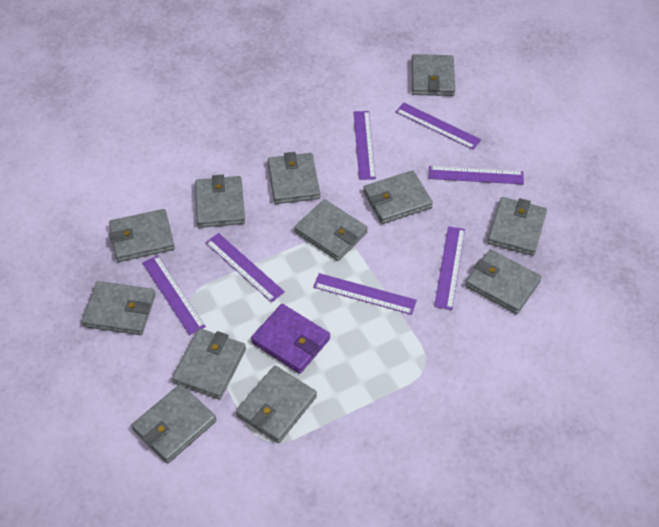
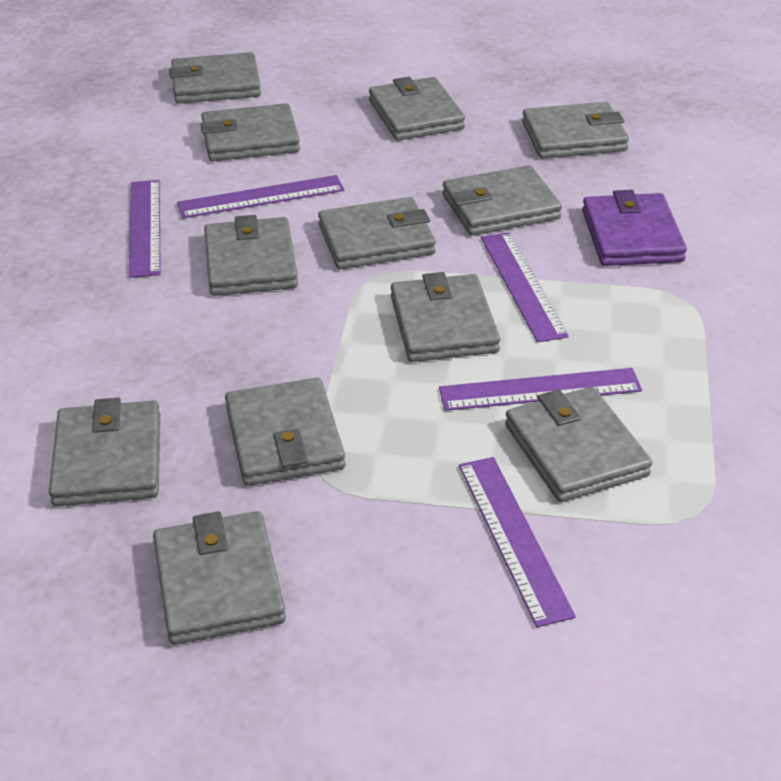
purple ruler: [142,255,206,335] [205,233,285,302] [313,273,417,315] [353,111,376,180] [396,103,481,150] [429,166,524,184] [434,226,465,310] = 7 -> [129,180,161,278] [177,175,344,218] [439,368,642,411] [459,457,576,627] [481,232,569,343] = 5

